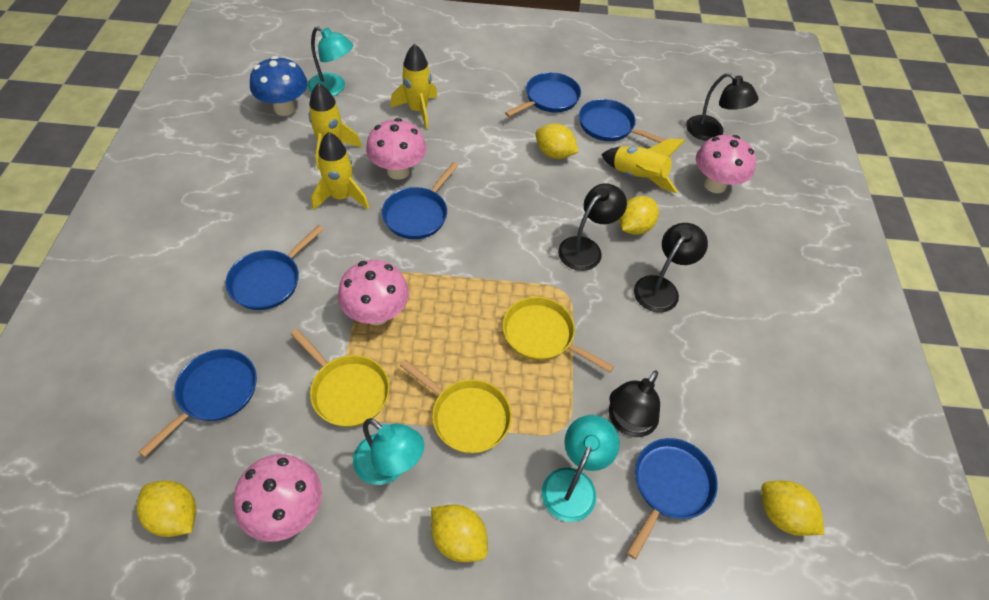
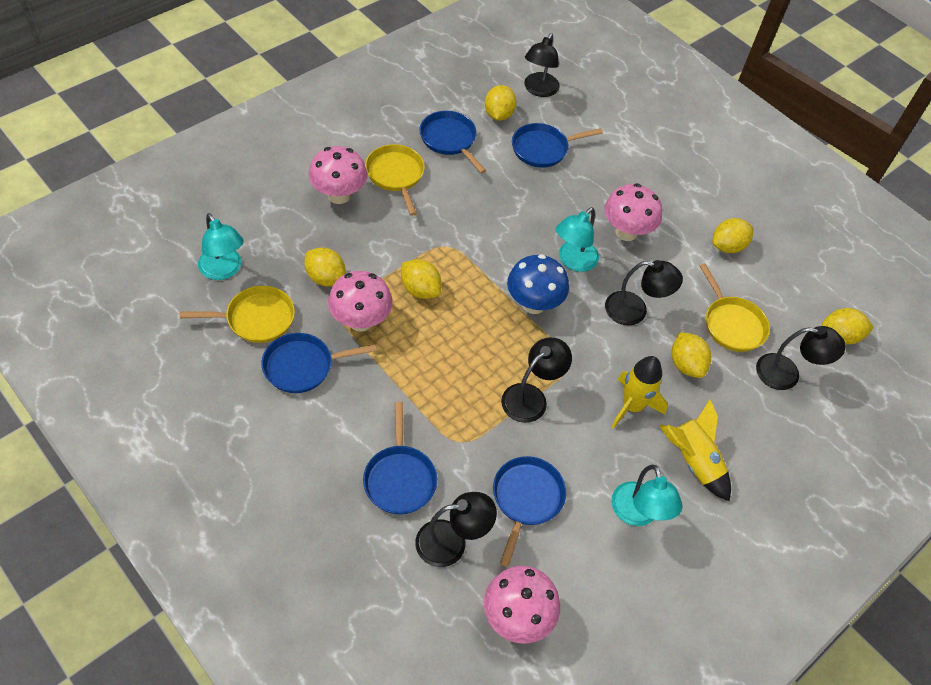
black lamp: [558,183,627,271] [609,370,660,437] [634,223,708,313] [686,73,758,141] = 4 -> [415,492,497,567] [501,337,572,423] [524,33,560,97] [605,260,683,325] [756,326,846,390] = 5
blue pan: [138,349,257,457] [226,225,324,310] [382,162,459,239] [505,72,581,117] [579,99,666,143] [627,438,718,559] = 6 -> [261,333,376,393] [363,402,437,515] [419,111,486,173] [493,456,566,567] [512,123,603,168] = 5
yellow lemon: [136,480,196,537] [431,504,488,562] [535,123,578,159] [619,196,659,235] [761,481,824,536] = 5 -> [304,248,346,287] [401,260,442,299] [485,85,517,121] [672,332,711,378] [712,218,754,253] [822,308,874,344] = 6
yellow rocket: [308,83,362,170] [311,132,369,210] [390,44,438,129] [601,139,685,193] = 4 -> [611,356,668,429] [659,399,731,501] = 2

